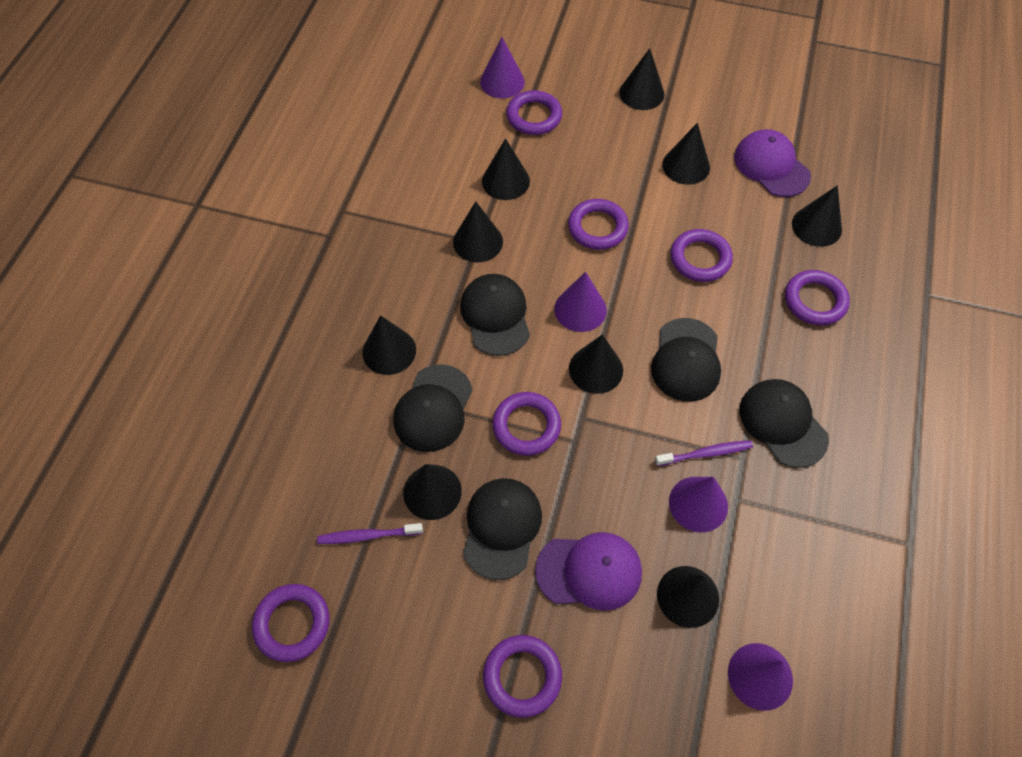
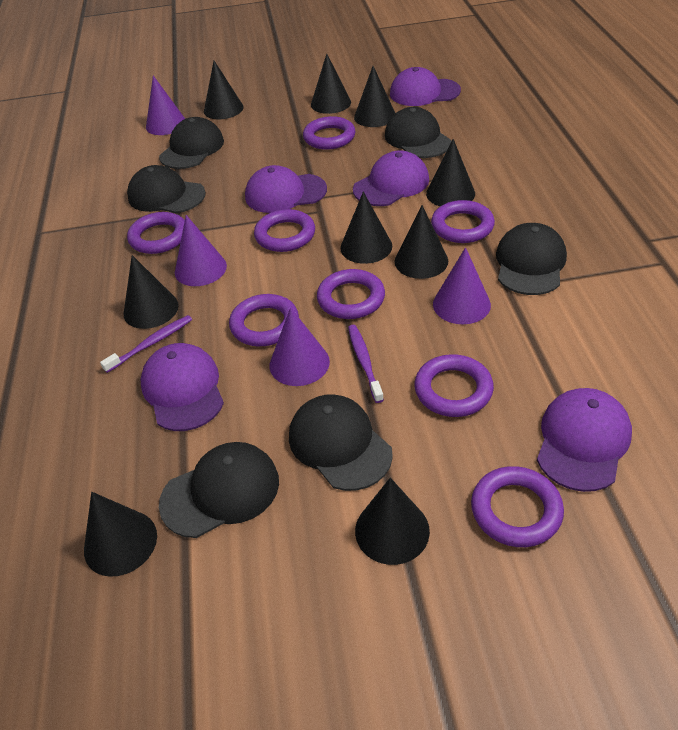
black cap: [394,364,473,452] [460,274,530,356] [463,478,542,580] [651,318,721,402] [740,379,829,468] = 5 -> [127,165,206,213] [159,117,224,169] [159,442,279,538] [289,394,393,491] [385,107,452,158] [496,223,567,295] = 6
purple cap: [535,532,642,611] [734,129,811,197] = 2 -> [141,343,224,431] [245,165,327,213] [353,150,429,206] [390,67,461,106] [537,388,632,492] = 5
purple ring: [252,584,329,662] [483,635,562,718] [492,392,561,456] [506,90,562,135] [568,199,629,250] [670,229,733,282] [785,270,850,326] = 7 -> [127,212,185,254] [229,294,299,346] [254,209,315,252] [303,116,355,150] [317,269,385,319] [414,354,494,417] [431,200,495,243] [471,466,564,547] = 8

